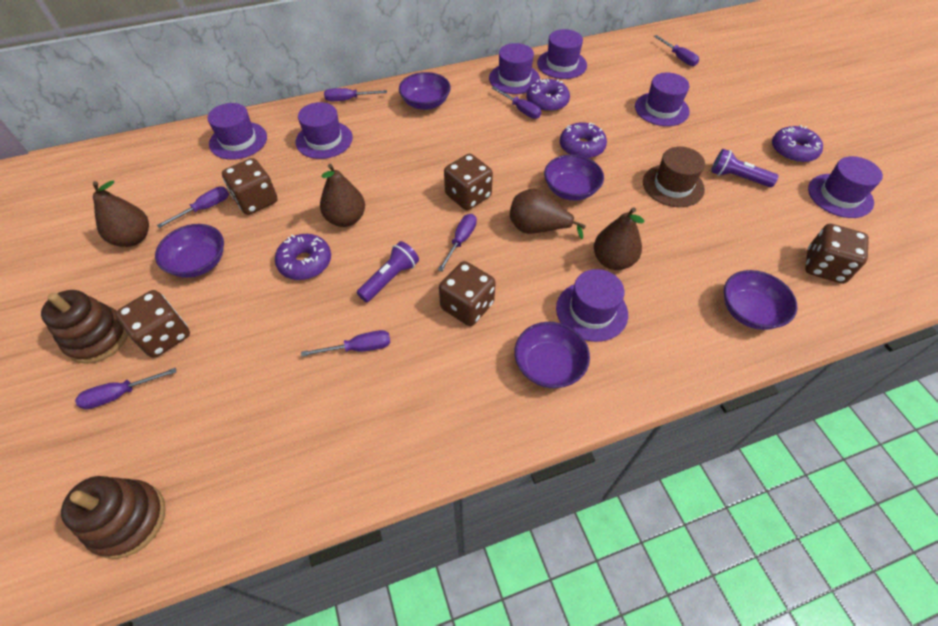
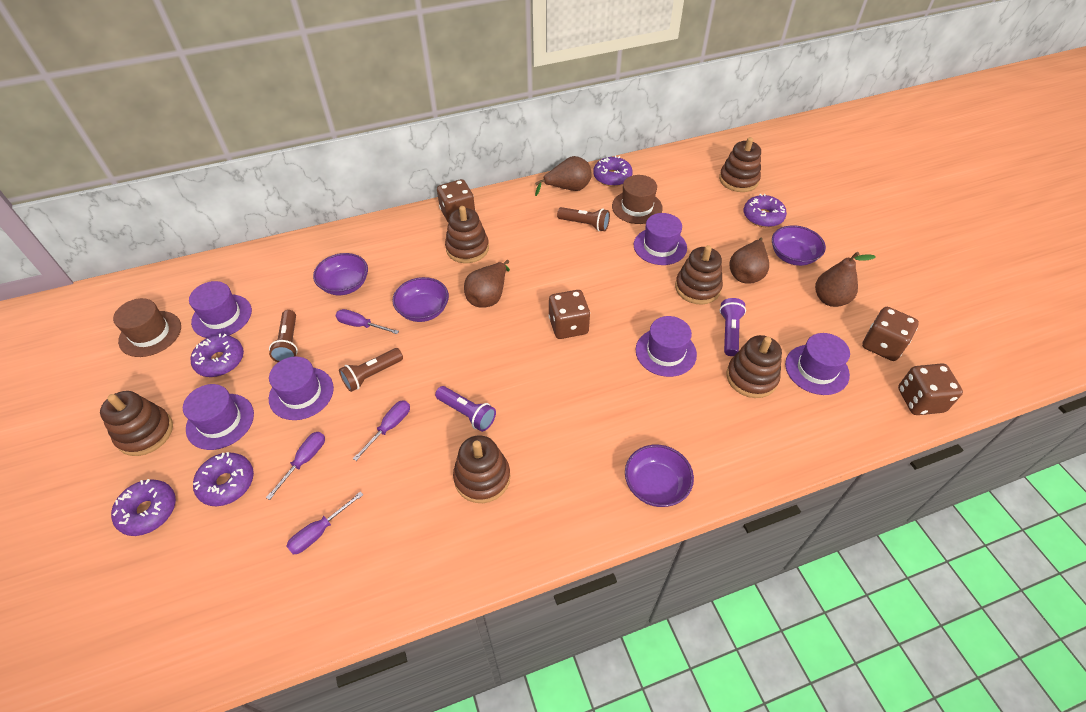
brown dice: [115,290,190,358] [222,158,278,215] [439,261,496,326] [444,154,493,210] [805,224,869,284] = 5 -> [437,179,475,223] [549,290,590,339] [862,307,919,361] [898,363,963,415] = 4
brown flashlight: none = 0 -> [269,310,298,362] [339,348,403,392] [557,207,610,231] = 3
brown hat: [643,146,705,207] = 1 -> [113,298,181,357] [612,175,663,224] = 2
brown stacking toy: [41,290,128,364] [61,476,166,559] = 2 -> [100,391,173,456] [445,206,489,263] [453,436,511,503] [675,245,723,305] [719,137,761,192] [726,335,782,398] = 6
purple bowl: [155,224,224,278] [399,72,451,110] [514,322,590,388] [544,155,604,201] [724,270,797,330] = 5 -> [313,253,368,295] [392,277,449,322] [625,445,694,507] [772,225,826,266] = 4
purple donut: [275,234,331,280] [526,79,570,112] [560,122,607,158] [772,125,823,163] = 4 -> [111,479,176,536] [191,333,244,377] [193,452,254,506] [593,155,633,186] [743,194,787,227] = 5
purple hat: [207,103,267,160] [296,102,353,159] [489,43,540,94] [537,29,587,79] [556,269,628,342] [635,73,690,126] [808,156,883,218] = 7 -> [183,384,254,450] [189,281,252,338] [269,356,334,420] [634,213,687,265] [636,316,697,377] [785,333,850,395] = 6
purple screwdriver: [75,368,176,409] [157,187,229,228] [301,330,391,357] [324,88,387,101] [438,214,477,271] [492,86,541,119] [654,35,699,66] = 7 -> [266,432,325,500] [287,491,363,554] [335,309,399,334] [353,400,410,461] = 4

